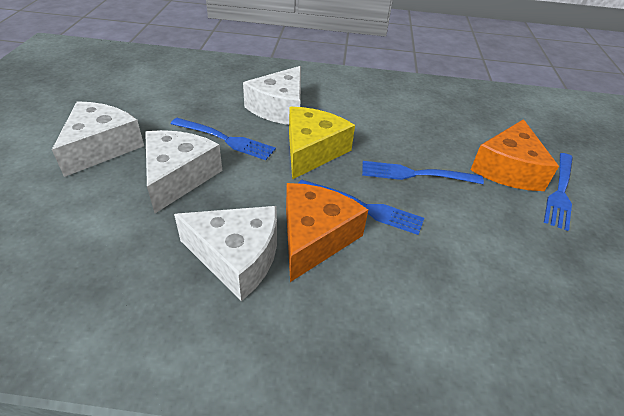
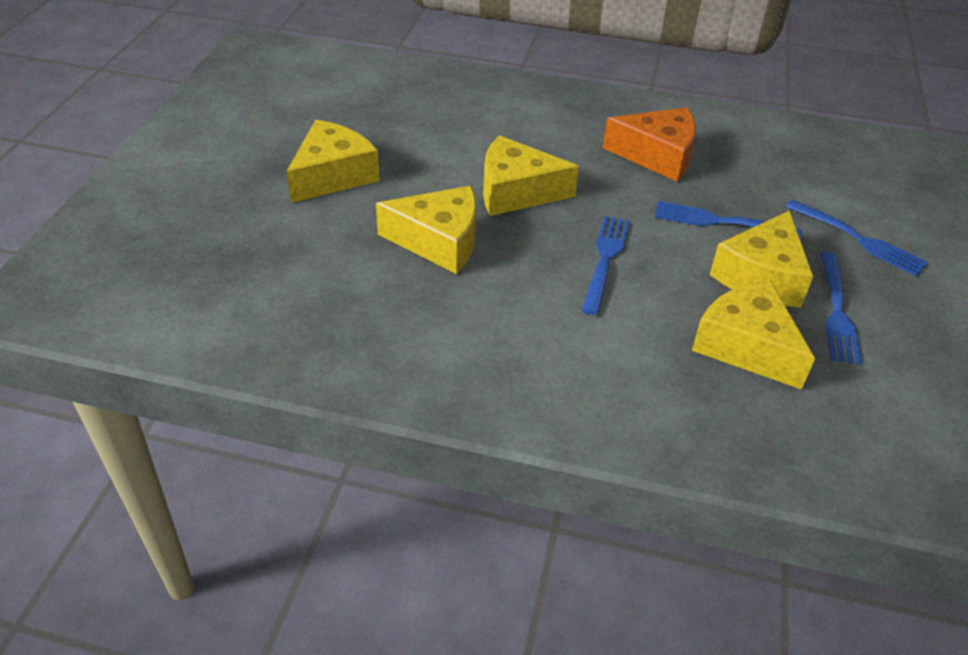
orange cheese: [286,183,368,282] [470,119,559,191] = 2 -> [603,107,696,182] = 1
white cheese: [52,101,144,177] [145,130,222,213] [174,206,277,301] [243,66,301,125] = 4 -> none = 0
yellow cheese: [289,107,355,179] = 1 -> [286,120,380,203] [376,186,476,274] [483,135,579,216] [692,280,815,390] [710,210,814,308] = 5

